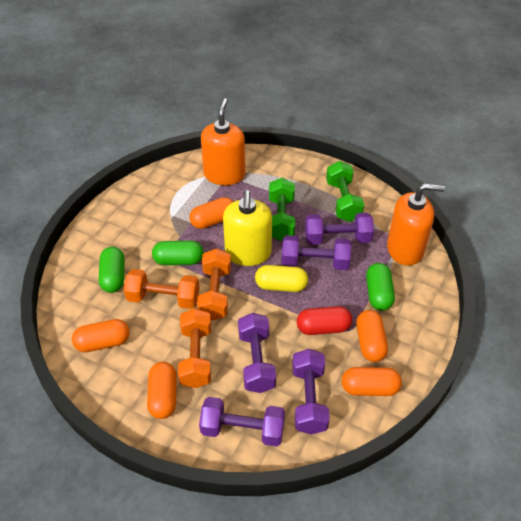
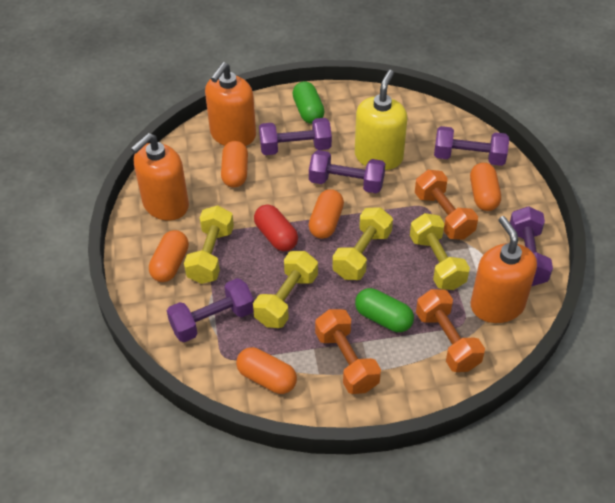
green capsule: [99,247,125,293] [152,241,204,265] [366,263,395,311] = 3 -> [292,81,325,124] [355,288,414,332] = 2
green dumbbell: [269,178,295,241] [326,161,364,222] = 2 -> none = 0
orange soap dispenser: [201,98,245,185] [387,183,445,266] = 2 -> [131,133,189,221] [205,62,256,146] [471,216,537,323] = 3
yellow capsule: [255,265,308,292] = 1 -> none = 0
yellow dumbbell: none = 0 -> [184,205,234,284] [253,251,318,328] [332,207,393,280] [410,213,470,290] = 4

